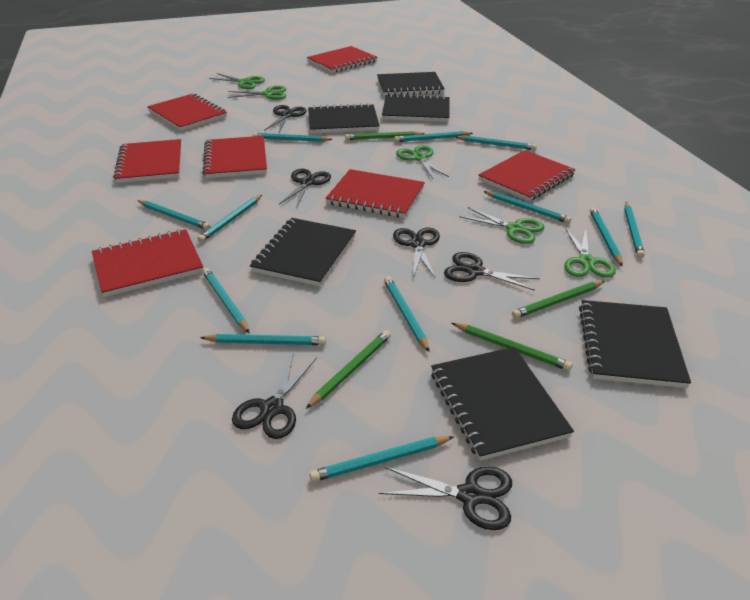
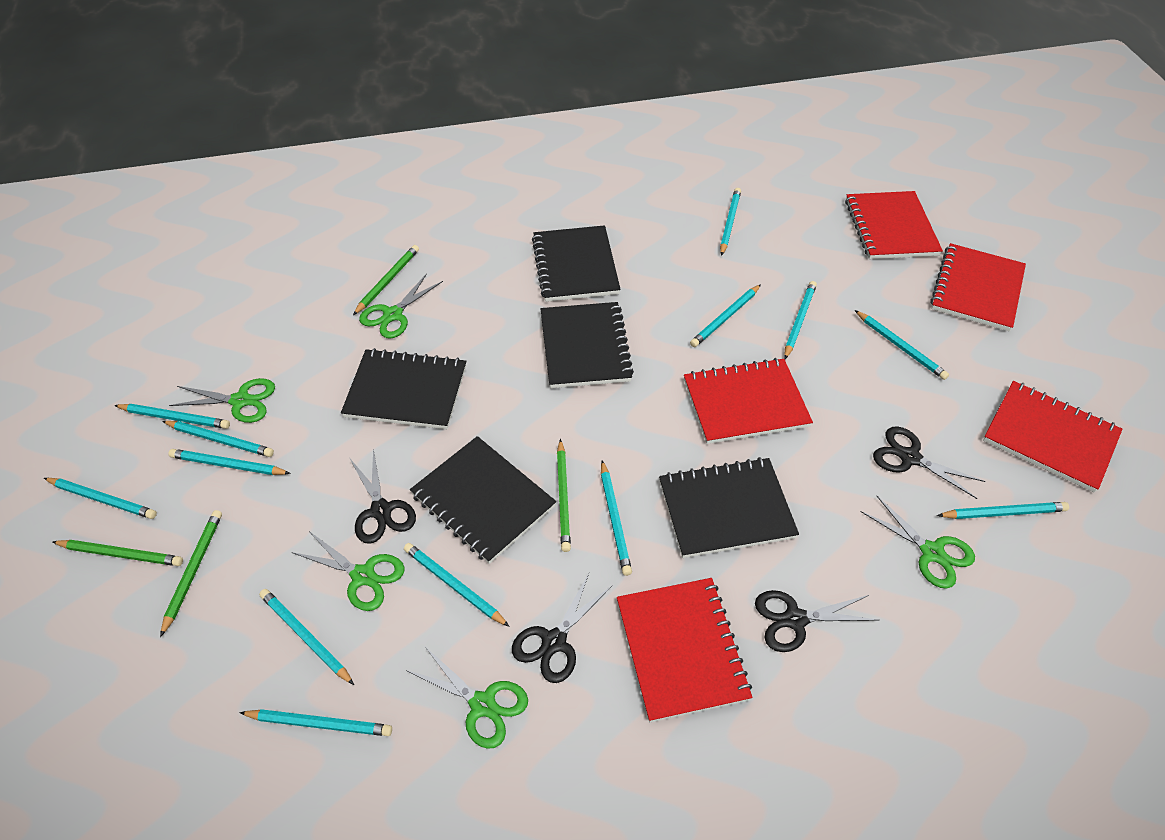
black notebook: [250,218,356,286] [308,103,380,133] [377,72,445,96] [382,93,450,122] [431,347,574,461] [579,300,691,388] = 6 -> [341,348,466,429] [410,436,556,564] [532,225,621,302] [541,302,634,388] [659,457,799,558] = 5
black scissors: [232,353,317,439] [264,105,307,132] [279,169,331,209] [379,467,512,530] [393,228,440,278] [444,252,540,291] = 6 -> [350,449,416,544] [512,573,612,683] [755,590,878,652] [873,426,986,499] = 4
red notebook: [92,229,203,297] [113,139,181,183] [147,93,227,131] [202,136,267,178] [307,46,378,73] [325,169,425,218] [478,150,576,201] = 7 -> [617,578,752,722] [684,358,813,444] [845,191,943,259] [931,243,1026,331] [983,381,1123,492] = 5
turquoise pencil: [137,200,211,230] [197,195,262,242] [200,334,326,345] [203,268,249,333] [253,133,333,142] [309,436,454,482] [384,276,430,352] [394,131,473,142] [455,136,537,150] [483,191,571,224] [590,207,623,266] [624,202,645,258] = 12 -> [44,478,157,519] [114,404,230,429] [162,421,274,457] [168,449,291,475] [239,709,392,736] [259,589,354,685] [404,543,510,627] [601,460,632,576] [690,284,761,347] [720,188,741,256] [784,281,817,359] [855,310,949,380] [937,502,1069,519] = 13

